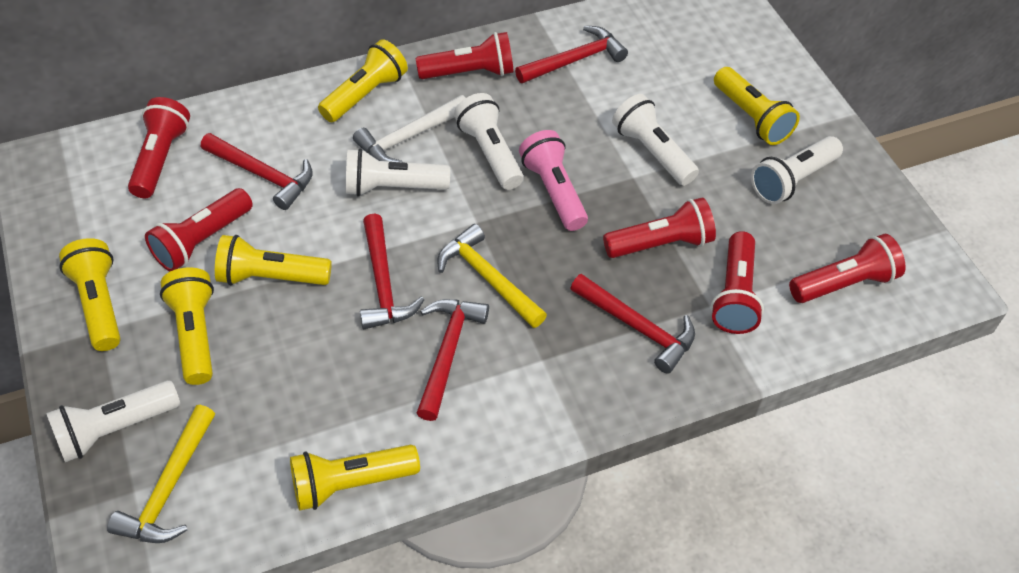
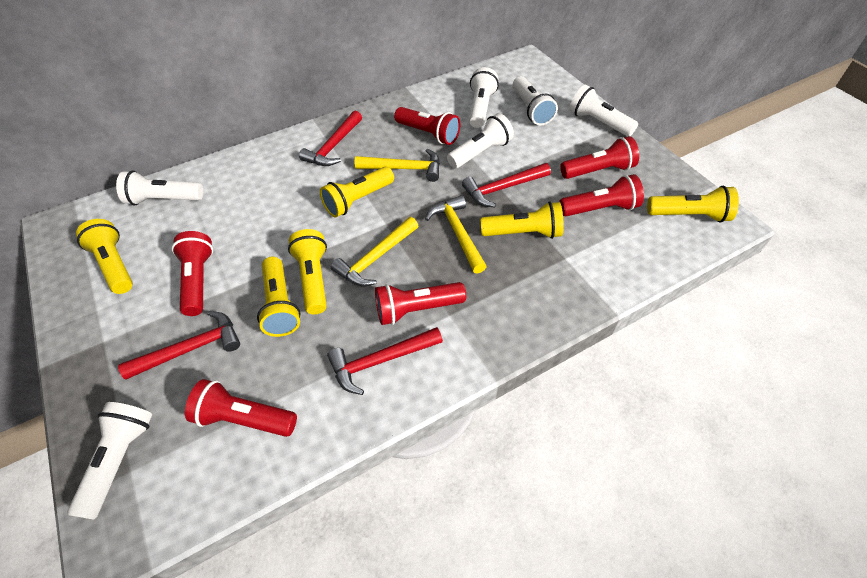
pink flashlight: [519,130,588,231] = 1 -> none = 0
red hammer: [201,133,313,210] [360,214,425,329] [417,299,489,421] [515,26,628,83] [570,274,695,374] = 5 -> [118,311,240,379] [299,111,362,166] [327,327,443,395] [462,163,551,207] = 4
white flashlight: [46,380,180,462] [346,148,450,197] [454,93,523,190] [612,94,699,186] [751,136,843,204] = 5 -> [67,402,152,520] [116,170,203,205] [447,113,514,168] [469,67,499,128] [513,76,558,125] [569,85,638,137] = 6
white hammer: [353,95,466,162] = 1 -> none = 0
yellow hammer: [107,405,215,543] [437,224,547,328] = 2 -> [331,217,418,286] [355,149,440,182] [425,195,487,274] = 3

